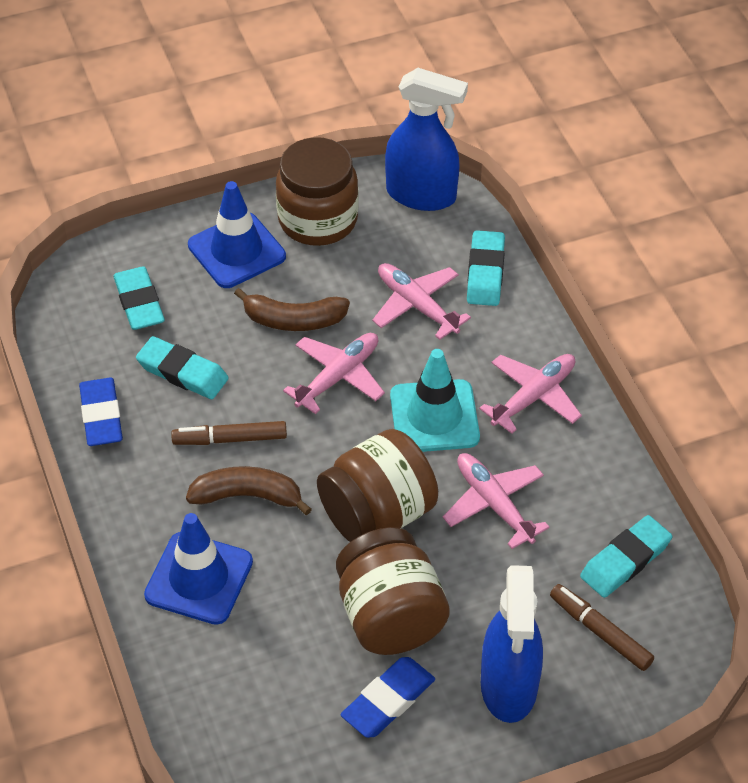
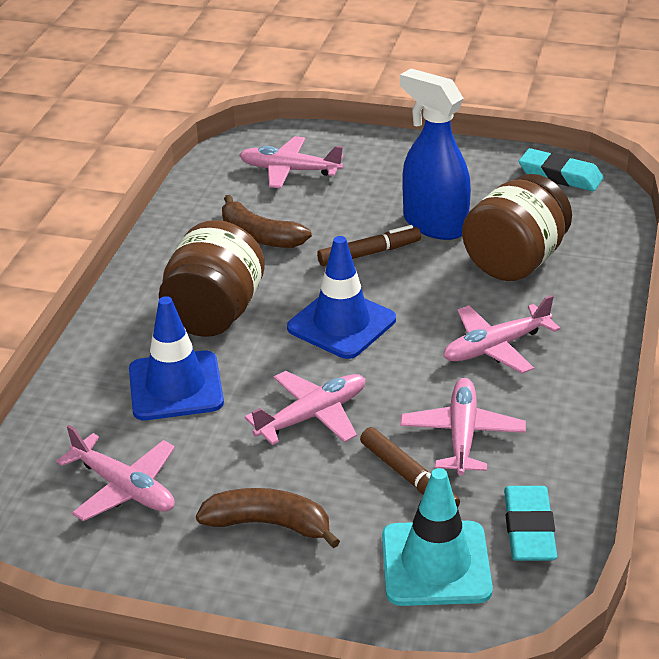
blue eraser: [79,378,123,446] [341,657,435,738] = 2 -> none = 0
blue spray bottle: [385,68,468,211] [481,565,543,723] = 2 -> [400,68,471,240] = 1
brown jar: [276,137,359,246] [317,429,438,542] [336,527,450,655] = 3 -> [159,220,265,337] [462,174,572,281] = 2
pink plane: [283,333,385,414] [372,263,471,340] [443,453,550,549] [479,354,582,434] = 4 -> [56,425,175,521] [239,136,343,188] [245,371,365,445] [400,378,526,476] [443,295,561,374] = 5
turquoise eraser: [113,266,165,330] [136,336,229,399] [467,230,505,306] [580,515,672,598] = 4 -> [504,486,557,561] [519,148,603,191] = 2

